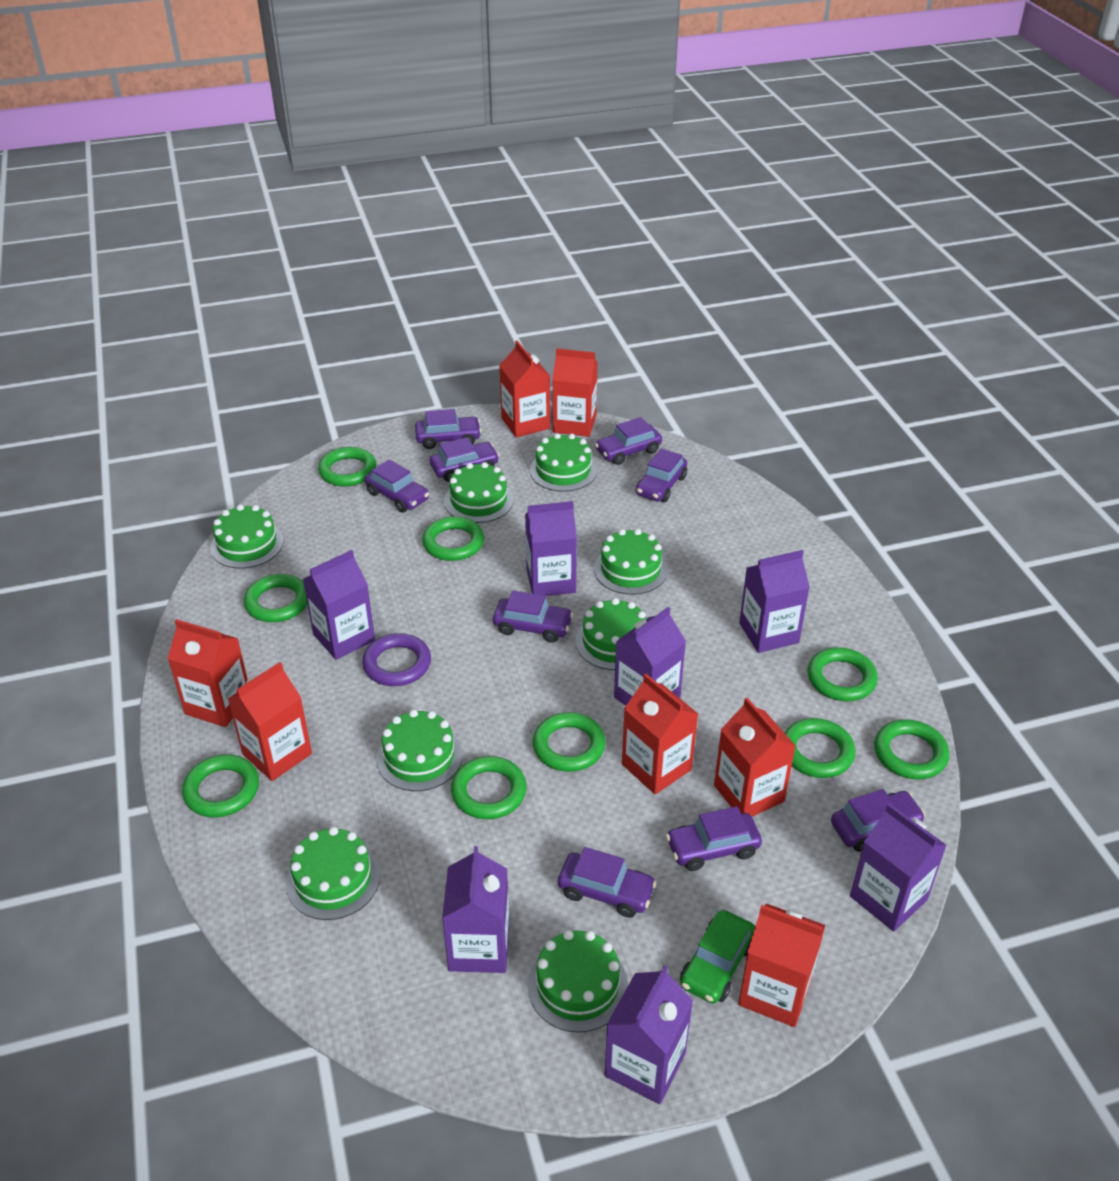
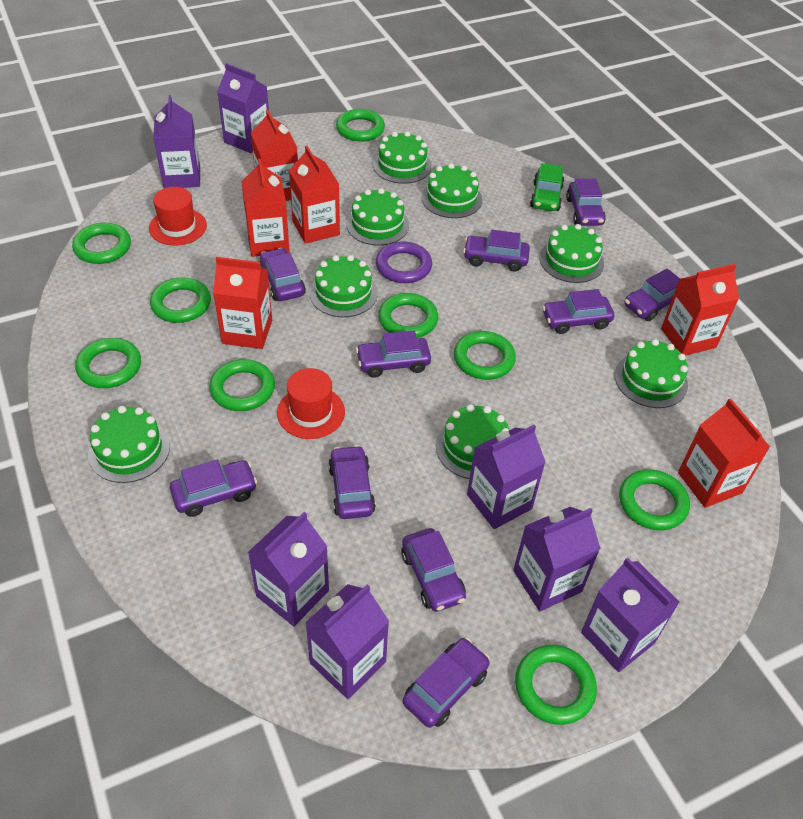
purple car: [365,460,429,513] [415,409,482,449] [429,437,500,482] [493,591,573,643] [558,847,657,918] [595,417,662,465] [636,448,687,502] [666,806,762,871] [831,789,925,852] = 9 -> [170,460,257,517] [260,248,306,301] [328,445,376,519] [356,331,431,378] [401,528,466,612] [403,638,490,728] [463,230,530,272] [542,289,614,334] [566,179,606,226] [624,269,680,321] = 10
red carton: [167,619,248,727] [228,662,312,781] [499,340,550,438] [552,348,598,437] [622,674,698,794] [714,698,796,817] [738,903,825,1027] = 7 -> [213,257,272,349] [241,159,290,257] [251,109,298,201] [289,146,340,244] [661,264,739,356] [678,398,770,508] = 6
red hat: none = 0 -> [149,187,207,246] [277,368,345,439] = 2

